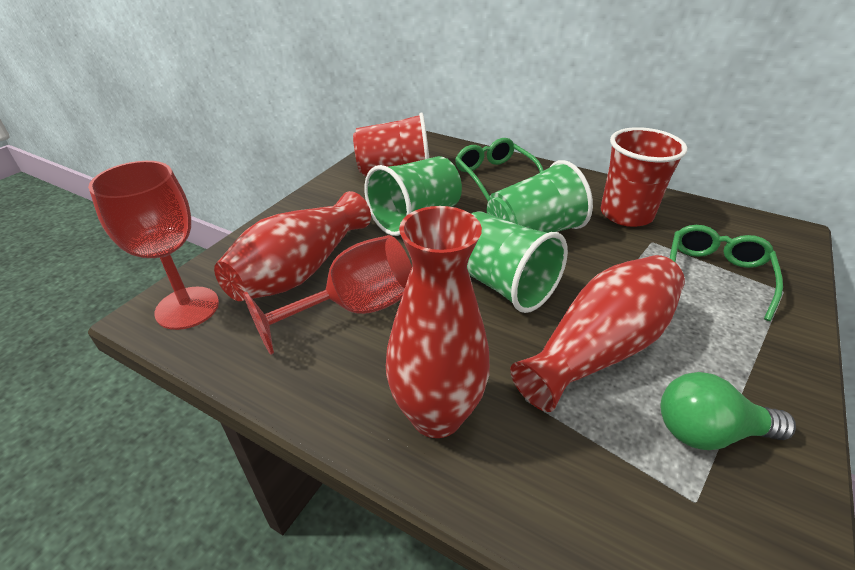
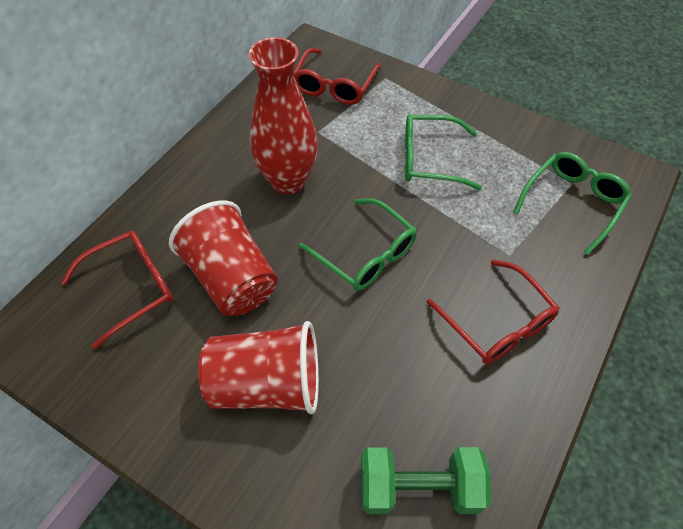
green cup: [365,156,462,236] [467,211,568,313] [487,160,593,233] = 3 -> none = 0
green dumbbell: none = 0 -> [361,447,491,514] = 1
green glasses: [455,138,544,201] [670,225,783,321] = 2 -> [299,198,417,291] [405,114,482,190] [513,152,632,255] = 3
green light bulb: [661,372,796,450] = 1 -> none = 0
red glasses: none = 0 -> [61,231,173,349] [293,48,381,105] [426,260,559,364] = 3
red goblet: [88,161,219,330] [243,235,412,355] = 2 -> none = 0
red vase: [214,191,371,301] [386,206,490,438] [510,255,685,412] = 3 -> [249,37,318,194] = 1

